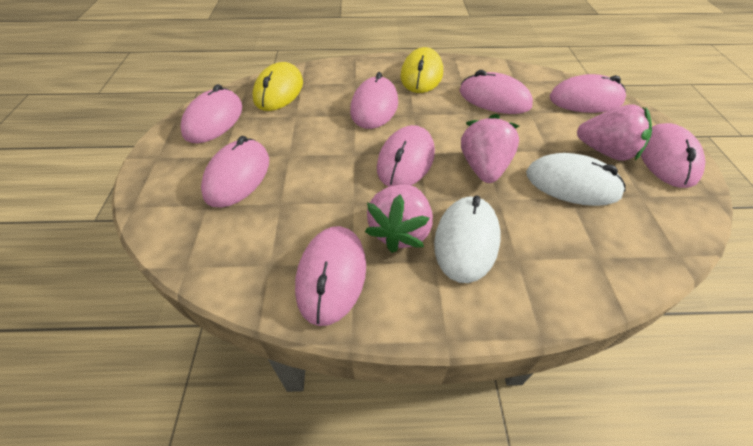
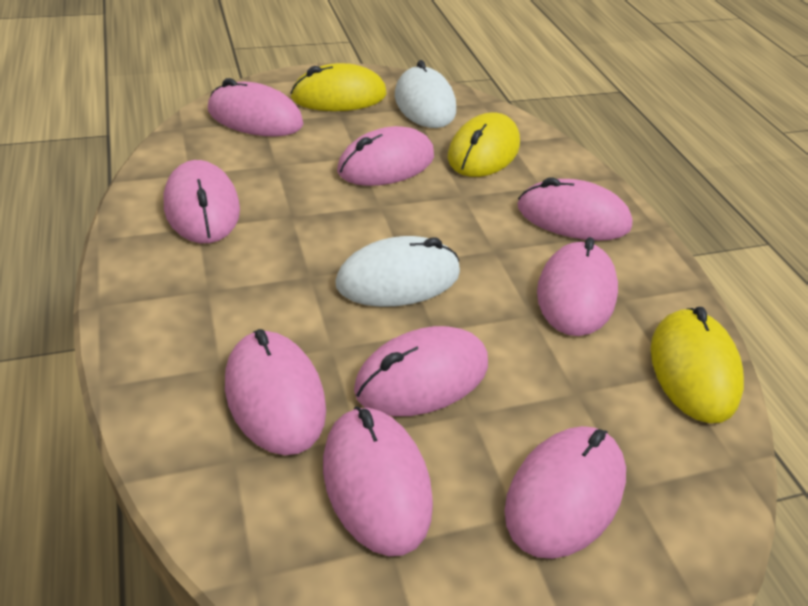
pink mouse: [181,84,242,143] [201,136,269,208] [295,226,366,326] [350,72,398,129] [377,125,435,187] [459,70,533,114] [549,74,626,113] [641,123,705,188] = 8 -> [164,160,240,243] [208,78,304,137] [225,329,326,455] [323,406,433,556] [337,126,434,186] [354,326,488,416] [504,426,626,559] [518,177,633,241] [537,237,618,336] = 9
pink strawberry: [365,184,433,253] [461,114,519,183] [577,105,652,161] = 3 -> none = 0
yellow mouse: [253,62,303,111] [400,47,443,93] = 2 -> [291,63,387,111] [448,112,520,177] [651,307,744,423] = 3

